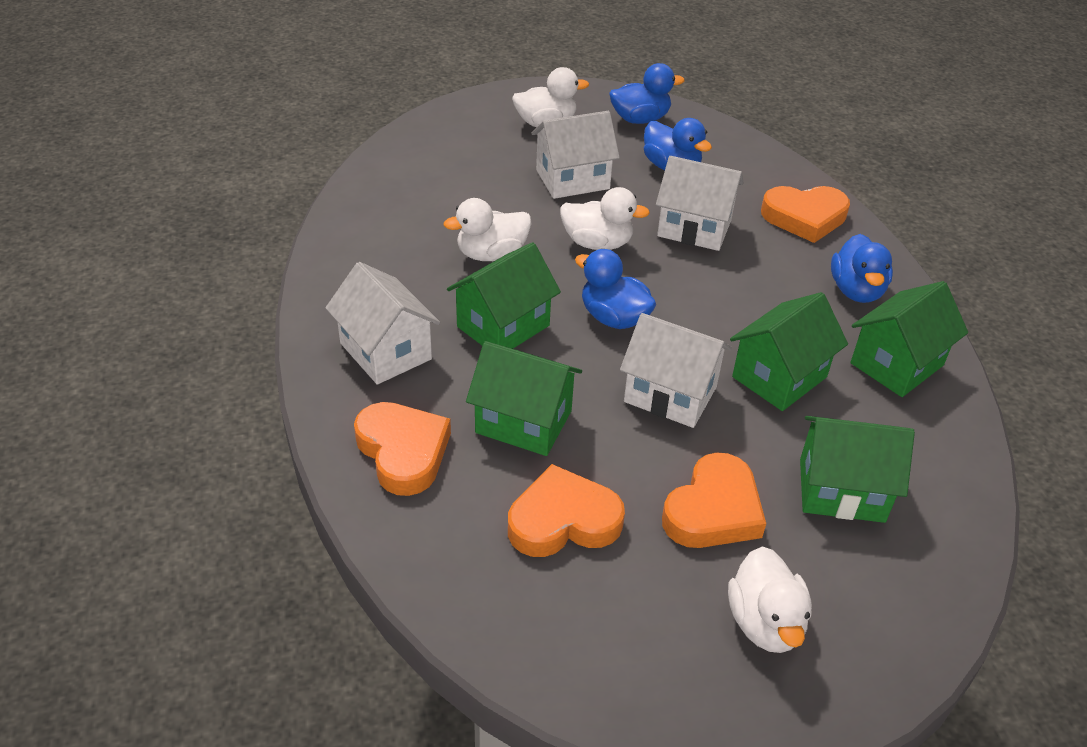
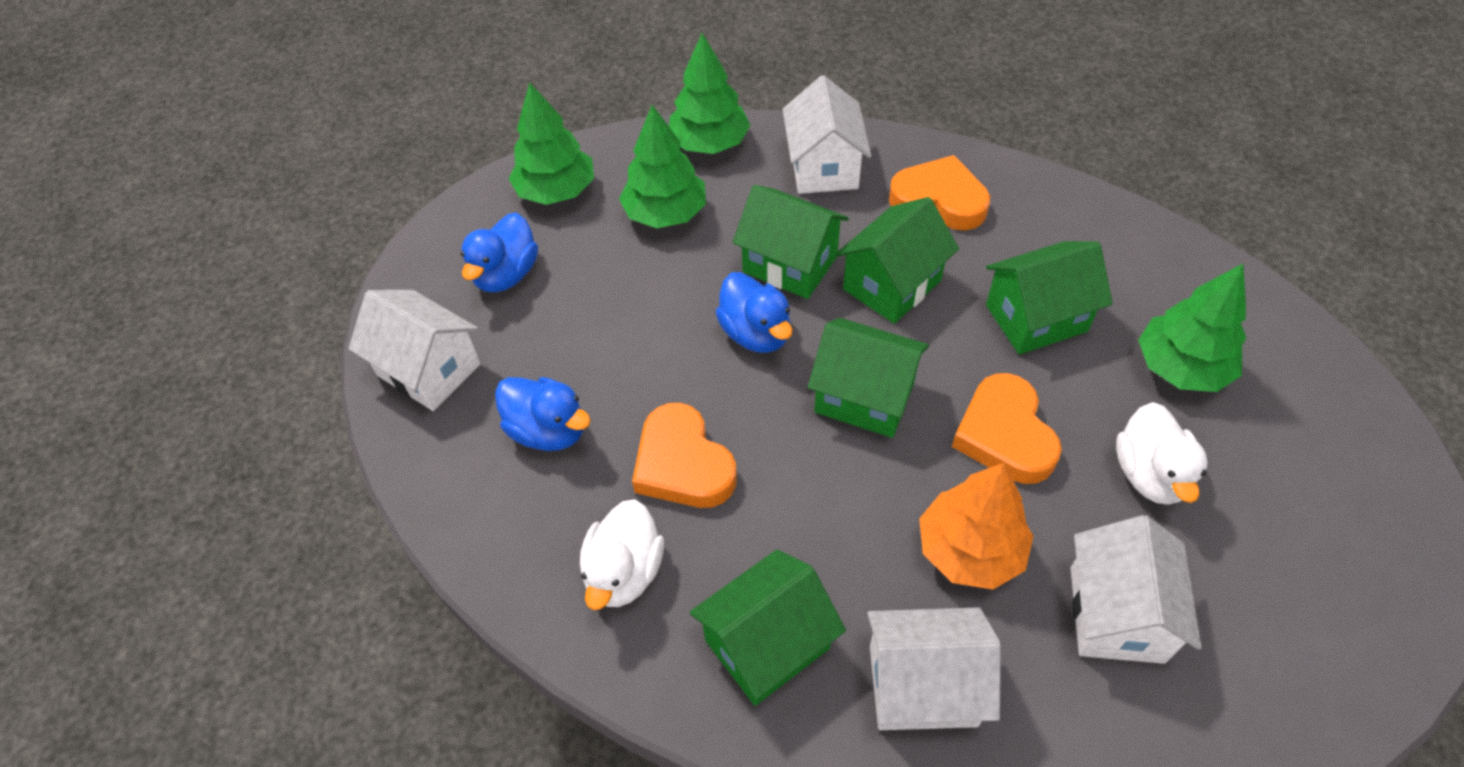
blue duck: [575,249,656,329] [609,63,685,124] [644,118,712,170] [831,234,893,303] = 4 -> [461,213,538,292] [495,377,591,451] [715,272,792,353] = 3
green tree: none = 0 -> [509,82,594,205] [619,105,706,228] [669,33,750,154] [1138,264,1246,392] = 4
orange heart: [354,402,451,496] [508,464,625,557] [662,452,766,548] [761,186,850,243] = 4 -> [632,403,737,508] [889,155,990,231] [952,373,1062,484] = 3
orange tree: none = 0 -> [919,463,1034,590] = 1
white duck: [444,198,532,261] [512,67,589,127] [560,187,650,250] [728,547,812,653] = 4 -> [580,499,664,610] [1116,402,1208,505] = 2

